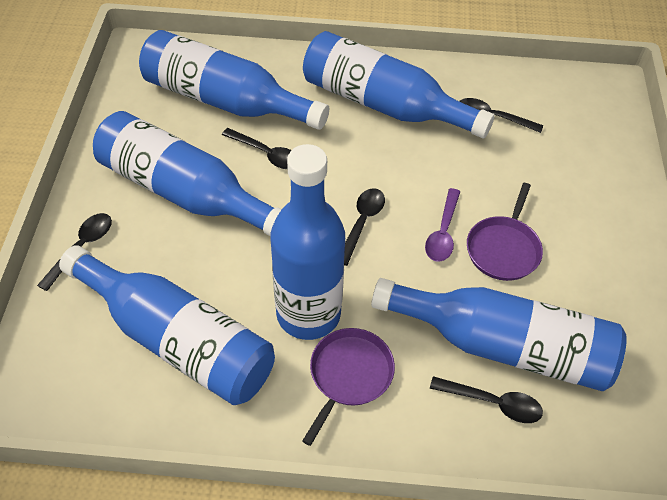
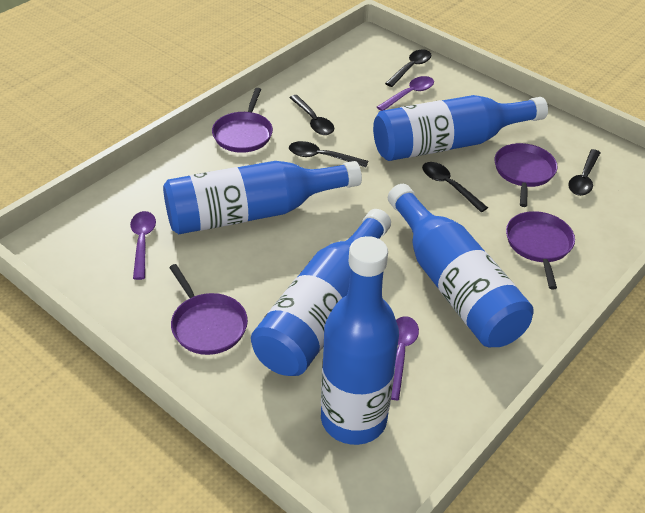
blue bottle: [59,245,275,405] [93,111,282,236] [139,30,329,130] [271,144,345,340] [303,31,495,139] [371,278,627,391] = 6 -> [163,161,362,234] [251,209,391,376] [321,236,399,445] [373,95,548,161] [388,184,534,347] = 5
purple pan: [302,328,395,446] [467,183,543,281] = 2 -> [169,264,248,355] [212,88,273,153] [495,143,558,207] [506,211,575,289] = 4
purple spoon: [425,188,460,262] = 1 -> [130,211,156,280] [377,76,434,111] [391,316,419,400] = 3

